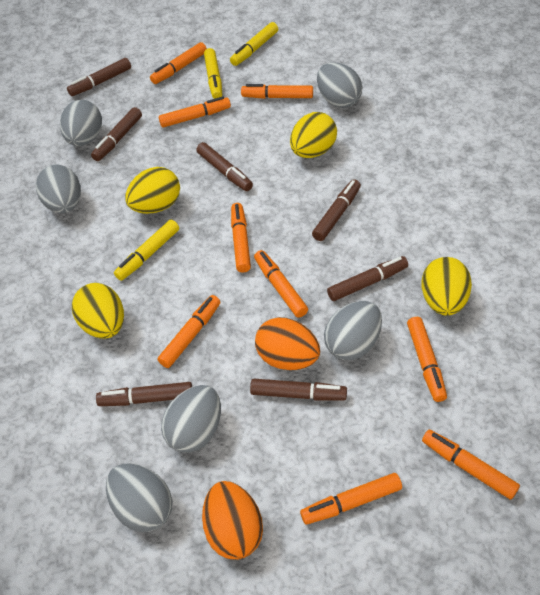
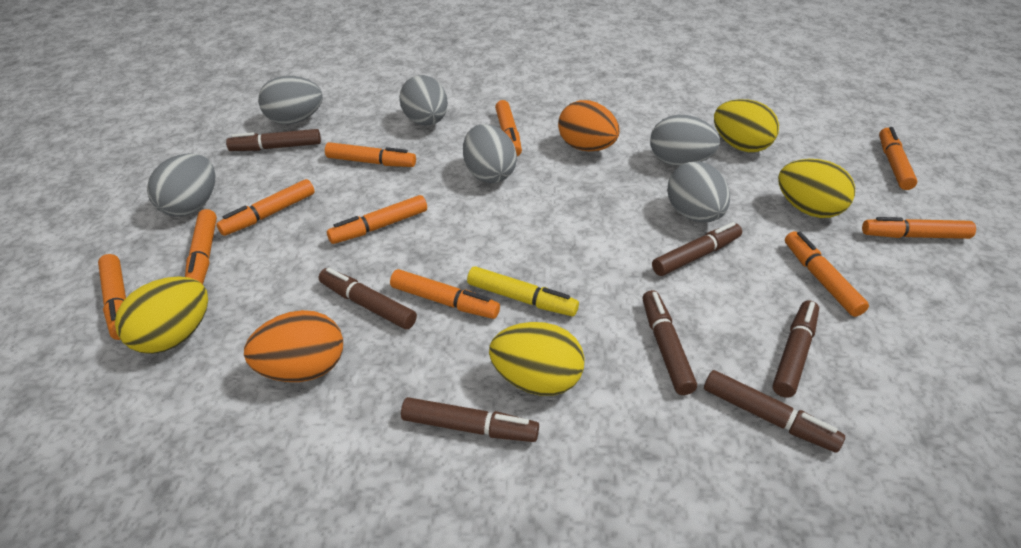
orange marker: [150,42,207,84] [158,295,220,368] [159,96,231,128] [231,203,251,272] [241,84,313,99] [254,250,308,318] [300,473,402,525] [407,317,447,402] [422,430,520,500] = 9 -> [98,254,126,340] [185,209,217,285] [216,179,315,236] [325,142,416,167] [327,195,427,244] [390,269,500,319] [495,100,522,156] [785,231,869,317] [862,217,976,239] [879,127,918,190] = 10
yellow marker: [114,220,179,281] [204,48,222,99] [230,22,278,66] = 3 -> [467,266,579,316] = 1

